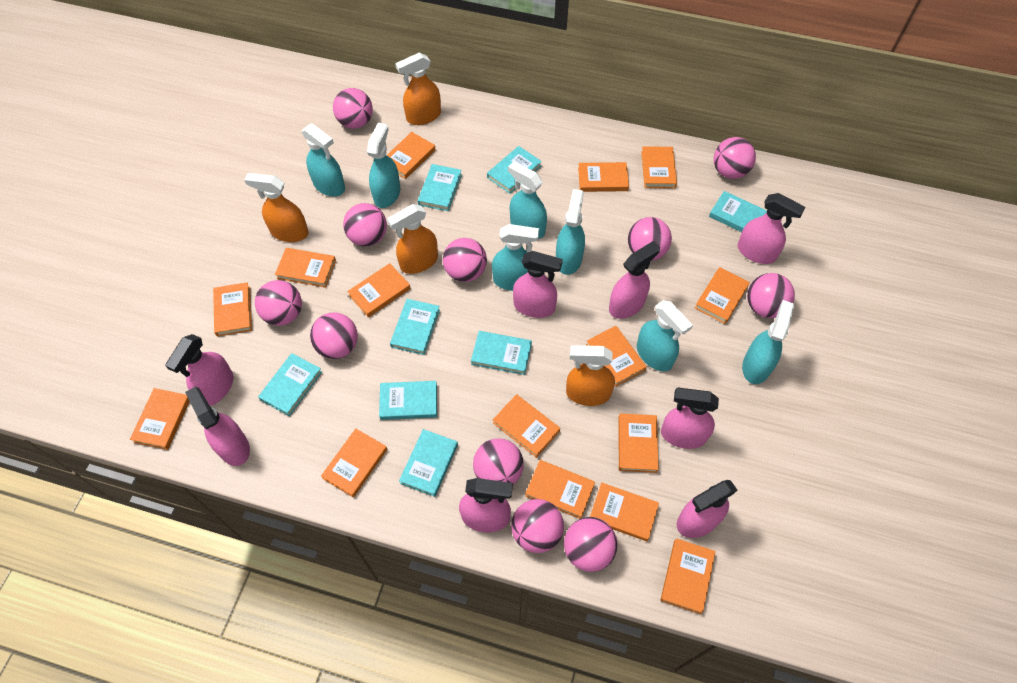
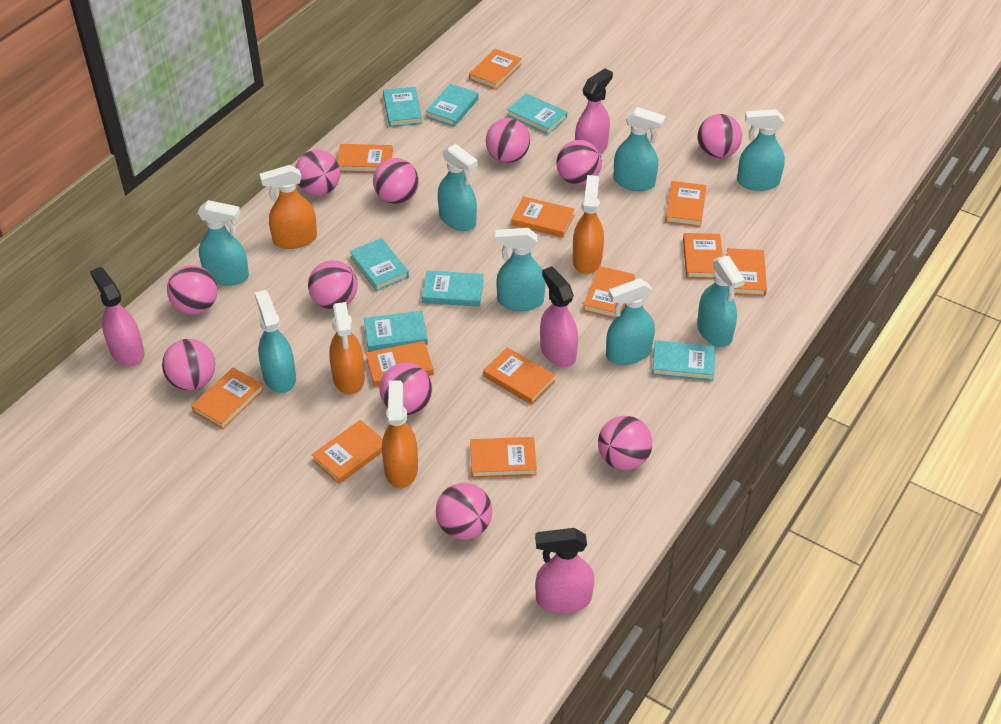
orange book: [130,388,190,450] [213,282,252,337] [275,248,336,288] [321,429,387,498] [347,263,411,318] [387,132,435,179] [493,394,560,458] [525,460,595,519] [578,162,629,192] [586,326,647,387] [590,482,659,541] [618,413,659,473] [641,146,677,188] [661,539,716,614] [695,267,750,324] = 15 -> [191,368,264,429] [312,420,383,484] [337,144,393,173] [366,341,434,387] [469,49,522,90] [470,437,537,478] [483,347,556,405] [511,196,575,238] [583,266,635,319] [665,181,707,227] [683,233,723,279] [726,248,767,296] = 12
pink spray bottle: [165,334,233,406] [185,387,250,466] [459,478,513,532] [513,251,563,318] [609,241,660,319] [661,388,719,449] [677,480,737,538] [738,193,806,264] = 8 -> [90,267,145,367] [535,528,594,613] [540,266,578,367] [575,68,613,155] = 4
turquoise book: [258,353,322,416] [379,381,437,420] [390,299,440,355] [399,429,458,497] [418,164,462,211] [471,331,532,375] [487,146,542,194] [709,191,767,232] = 8 -> [349,238,409,291] [364,311,428,352] [383,87,422,127] [422,270,484,307] [426,84,479,127] [507,93,567,135] [652,340,715,381] = 7
turquoise spray bottle: [302,123,345,197] [367,123,400,208] [492,224,539,291] [508,161,547,239] [556,189,585,275] [637,300,693,371] [742,300,794,384] = 7 -> [198,200,249,286] [255,290,296,393] [438,144,478,231] [495,228,546,311] [606,278,655,365] [613,107,665,191] [697,256,745,347] [737,109,785,191] = 8

